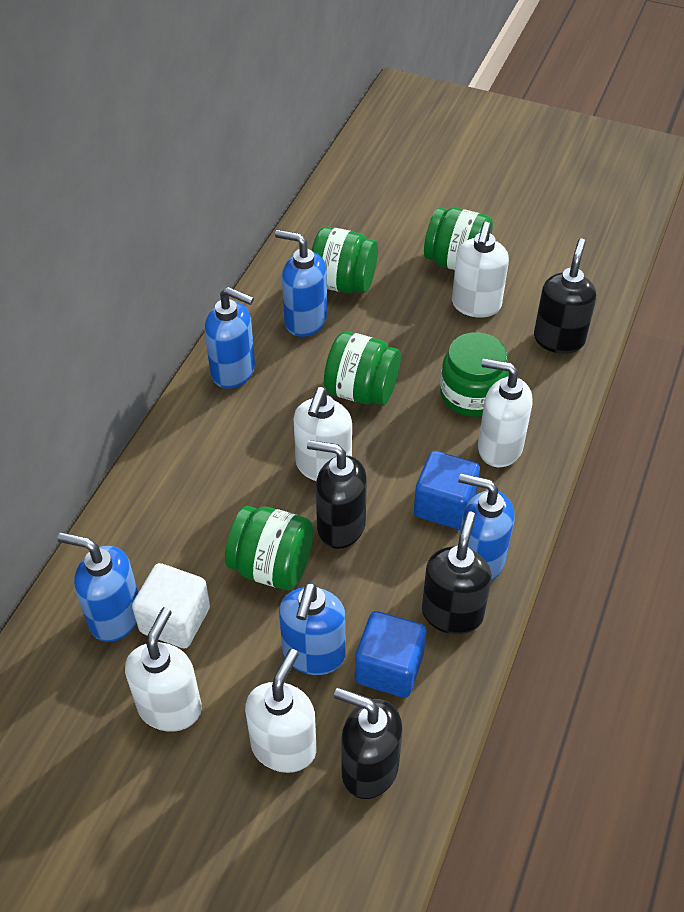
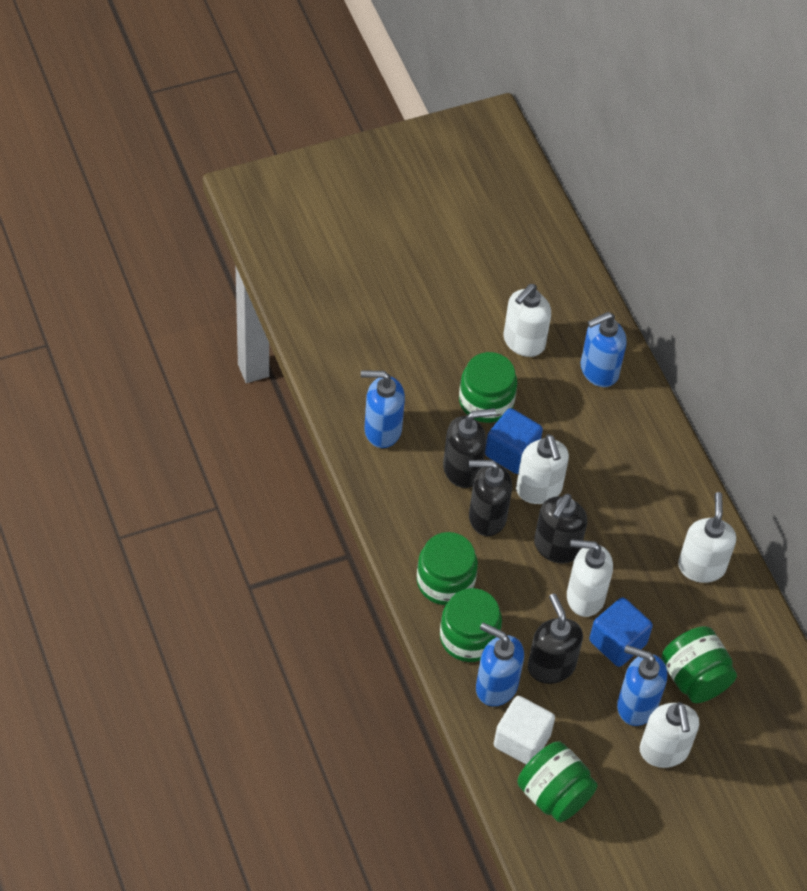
blue soap dispenser: [58,532,138,642] [205,287,255,389] [275,230,327,337] [279,582,346,675] [458,473,515,581] = 5 -> [361,370,405,448] [476,622,524,706] [581,312,627,387] [617,645,667,726] = 4

